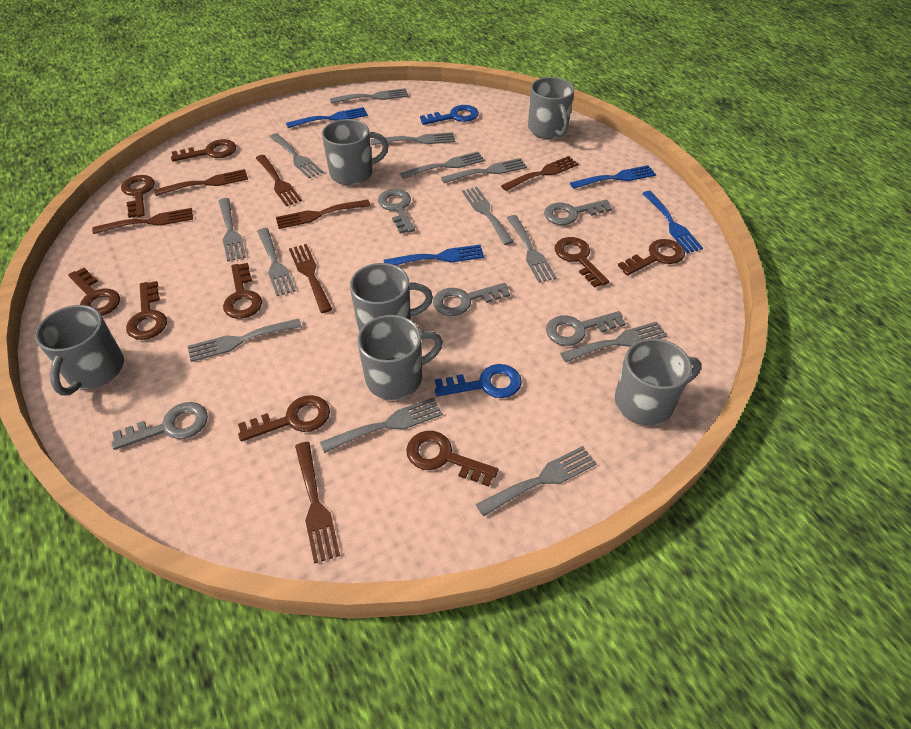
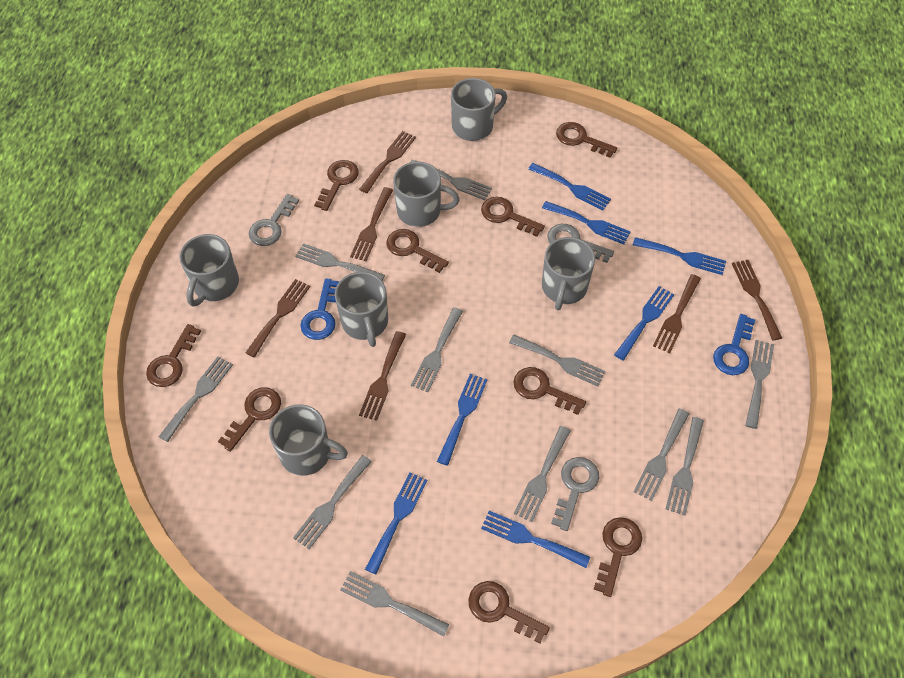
blue fork: [286,107,368,128] [384,245,484,265] [570,165,656,189] [642,191,703,253] = 4 -> [365,473,428,575] [437,374,488,466] [481,511,590,568] [528,163,611,210] [542,201,631,244] [614,286,674,360] [633,237,726,275] = 7
brown fork: [92,208,193,234] [154,169,248,196] [256,155,302,206] [276,200,370,229] [289,244,332,313] [295,442,340,564] [501,156,579,191] = 7 -> [245,279,310,357] [350,187,393,261] [359,131,416,193] [359,331,406,421] [653,274,701,353] [732,260,782,341] = 6
grey fork: [188,319,302,362] [219,198,246,262] [257,228,296,296] [269,133,323,178] [320,397,443,453] [330,88,408,104] [371,132,455,145] [400,152,485,179] [441,158,527,183] [462,187,514,245] [476,446,597,517] [507,215,557,283] [560,321,667,362] = 13 -> [159,356,233,442] [293,455,372,549] [295,243,385,281] [340,571,450,637] [410,160,492,200] [411,307,463,392] [509,335,605,386] [514,426,571,522] [634,409,689,501] [666,417,704,516] [745,340,774,429] = 11
grey key: [112,402,208,450] [378,189,415,234] [433,283,510,316] [544,200,612,225] [546,311,626,346] = 5 -> [249,194,299,246] [547,224,614,263] [551,457,599,531] = 3

